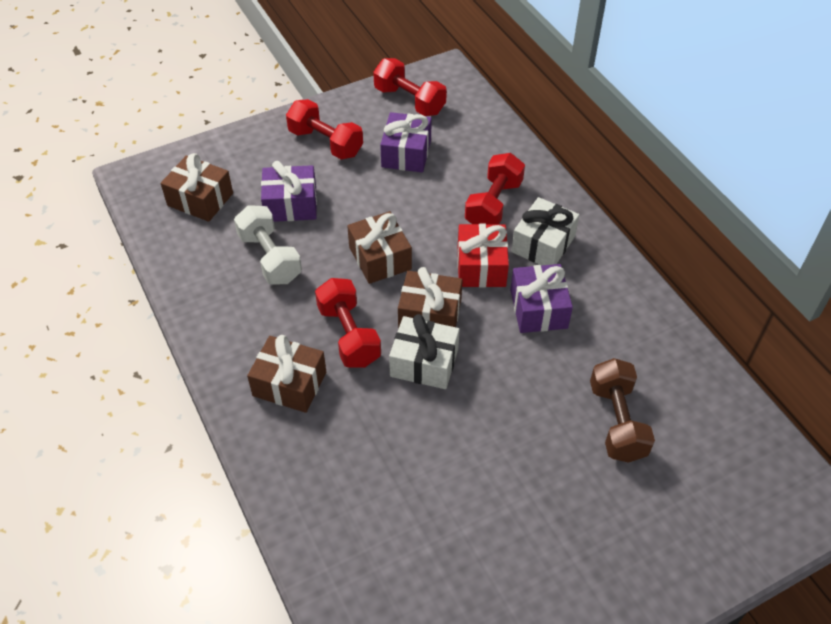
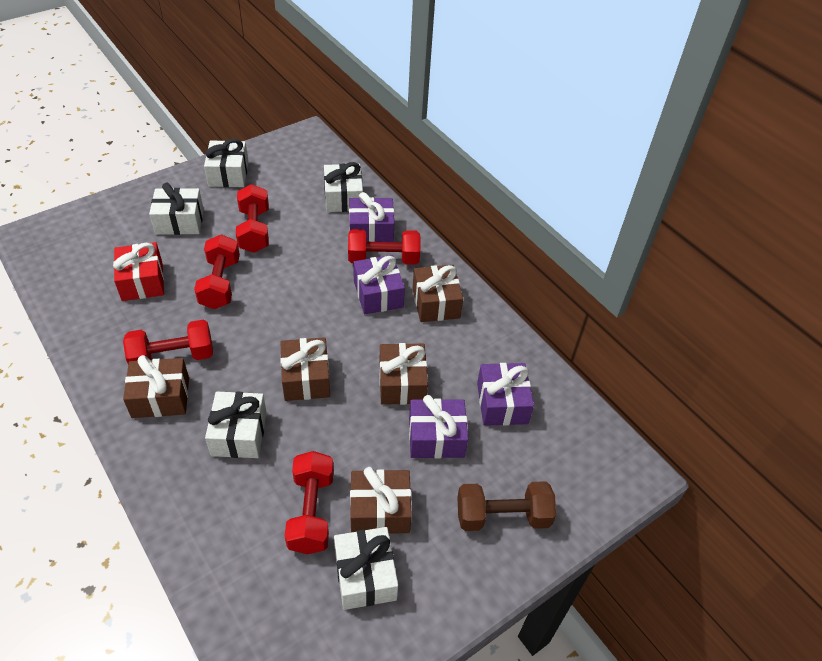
brown gift: [161,153,233,222] [247,335,326,413] [347,211,412,284] [398,267,463,329] = 4 -> [123,355,189,418] [280,337,330,401] [350,467,412,534] [379,343,428,405] [413,265,463,322] = 5
purple gift: [261,161,317,222] [380,112,432,172] [510,264,573,333] = 3 -> [349,192,394,242] [353,255,405,314] [409,395,468,458] [477,363,534,426] = 4
red dumbbell: [286,99,363,160] [315,278,381,368] [373,58,447,116] [465,153,525,224] = 4 -> [123,320,213,364] [194,234,240,309] [236,184,269,253] [285,451,334,554] [348,229,420,265] = 5
white dumbbell: [234,205,302,285] = 1 -> none = 0
white gift: [389,314,460,389] [511,197,579,265] = 2 -> [149,183,204,235] [204,139,249,187] [205,392,267,458] [324,162,363,212] [334,527,398,610] = 5

